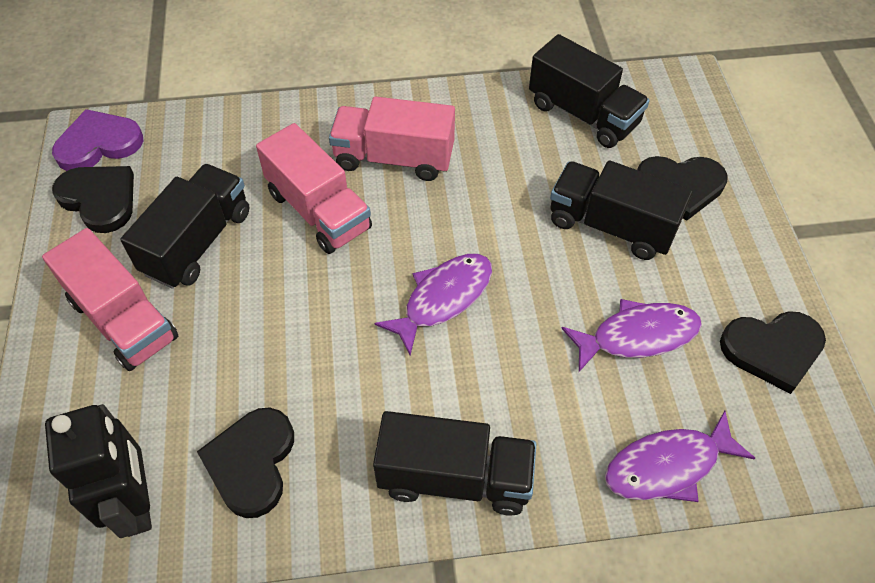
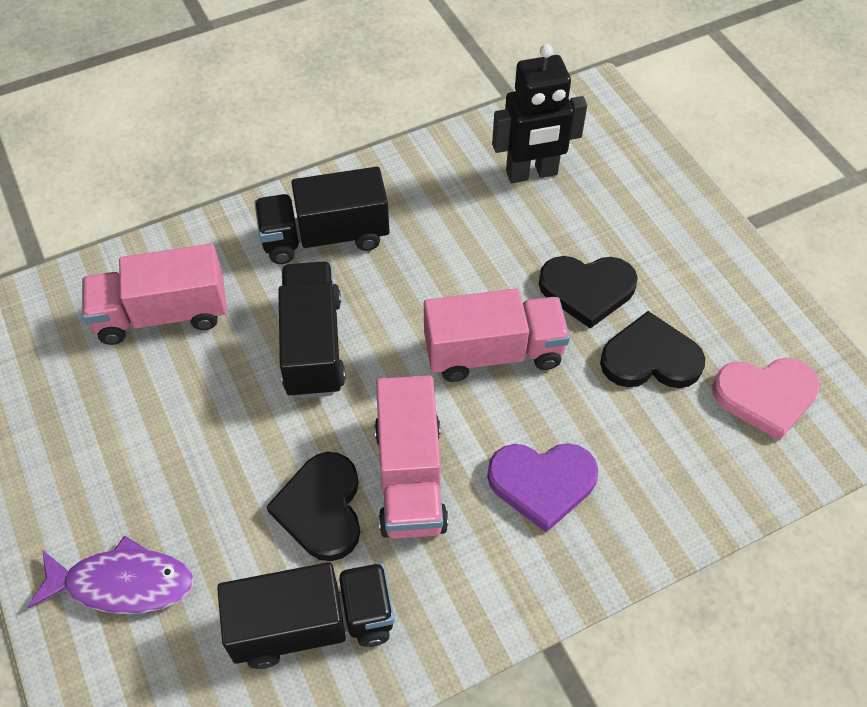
black heart: [52,166,134,233] [197,408,294,518] [637,156,728,221] [720,311,826,394] = 4 -> [266,452,360,561] [539,256,638,329] [600,311,705,388] = 3
black truck: [120,164,250,289] [373,411,536,516] [529,34,650,148] [550,160,693,260] = 4 -> [217,562,394,669] [254,167,390,264] [278,261,346,398] = 3
pink heart: none = 0 -> [712,358,820,441] = 1
purple fish: [375,254,492,355] [561,299,702,372] [605,411,755,502] = 3 -> [28,535,194,614] = 1

